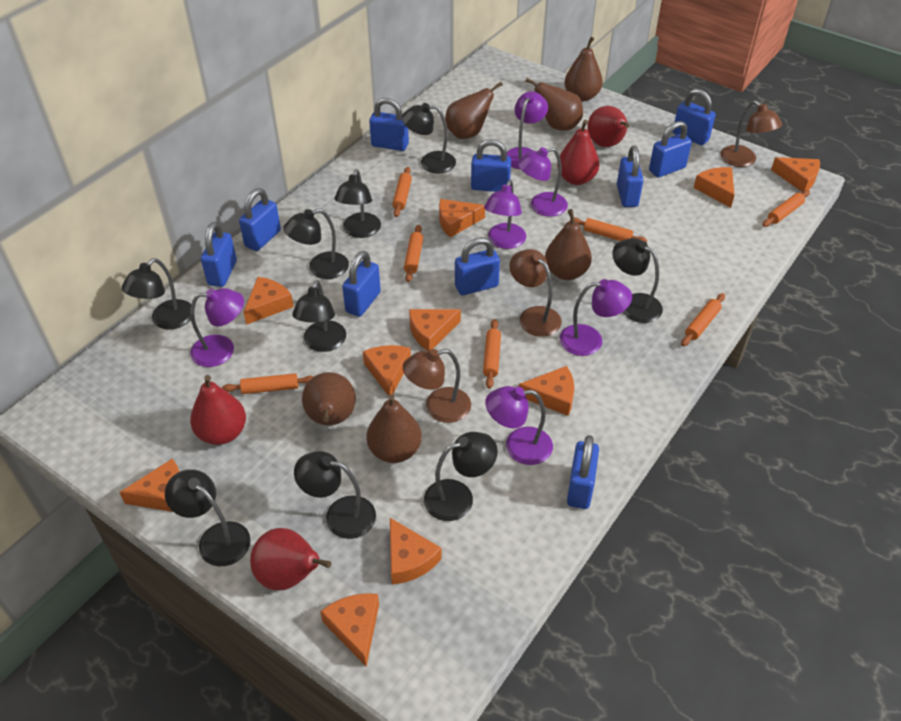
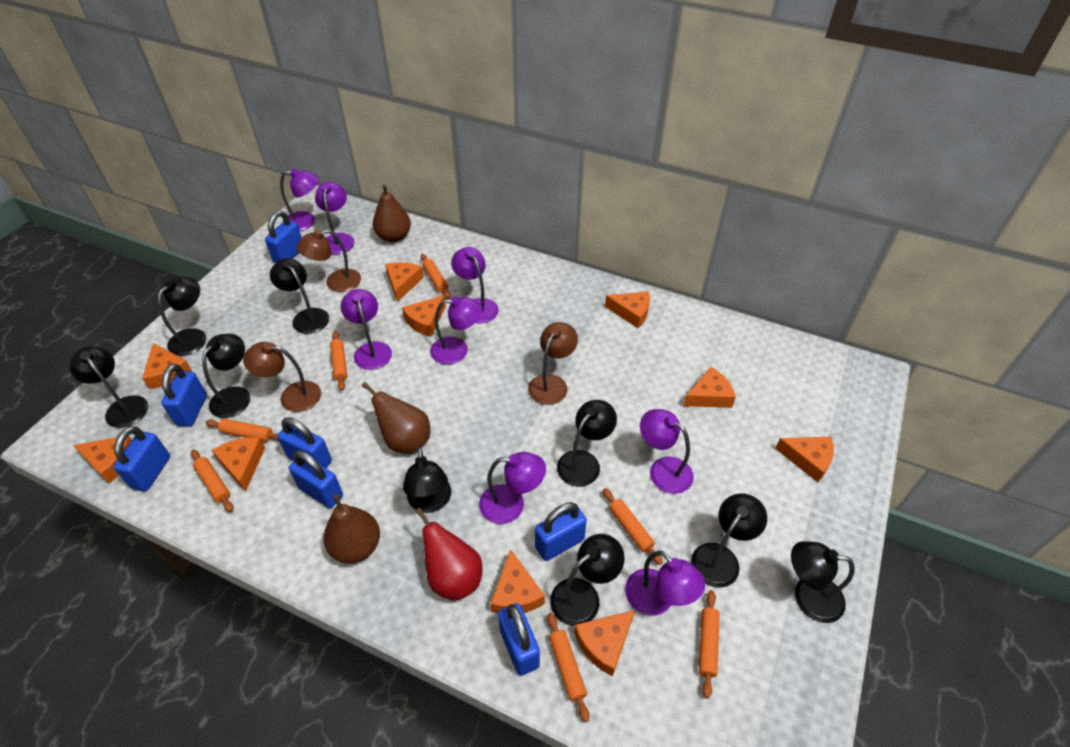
blue padlock: [201,222,237,287] [239,188,281,251] [342,251,381,317] [369,98,409,151] [455,237,500,295] [471,139,511,192] [567,435,599,509] [617,146,644,207] [649,121,692,177] [673,89,716,145] = 10 -> [114,426,170,492] [161,364,207,426] [265,211,302,263] [277,417,332,468] [289,450,343,508] [498,603,540,676] [535,502,587,561] = 7
brown pear: [302,372,356,426] [366,394,422,463] [445,82,503,139] [525,78,583,131] [545,209,592,280] [564,37,603,102] = 6 -> [323,494,380,563] [362,382,430,454] [373,184,411,242] = 3
purple lamp: [190,288,244,367] [484,180,526,249] [485,386,553,465] [507,91,548,169] [517,147,568,217] [560,279,632,356] = 6 -> [280,168,319,231] [315,182,354,255] [341,289,392,370] [430,296,483,365] [451,247,499,323] [479,452,546,524] [625,551,705,616] [640,409,694,494] = 8
red pear: [190,375,246,445] [250,528,331,591] [557,120,599,185] [587,106,630,147] = 4 -> [415,507,483,600] = 1

